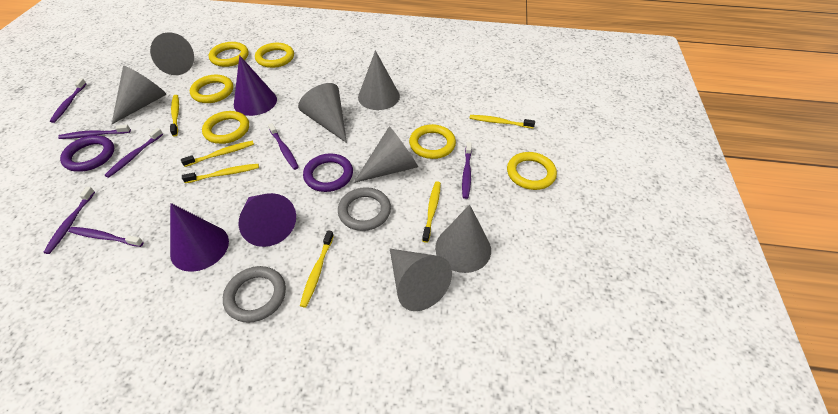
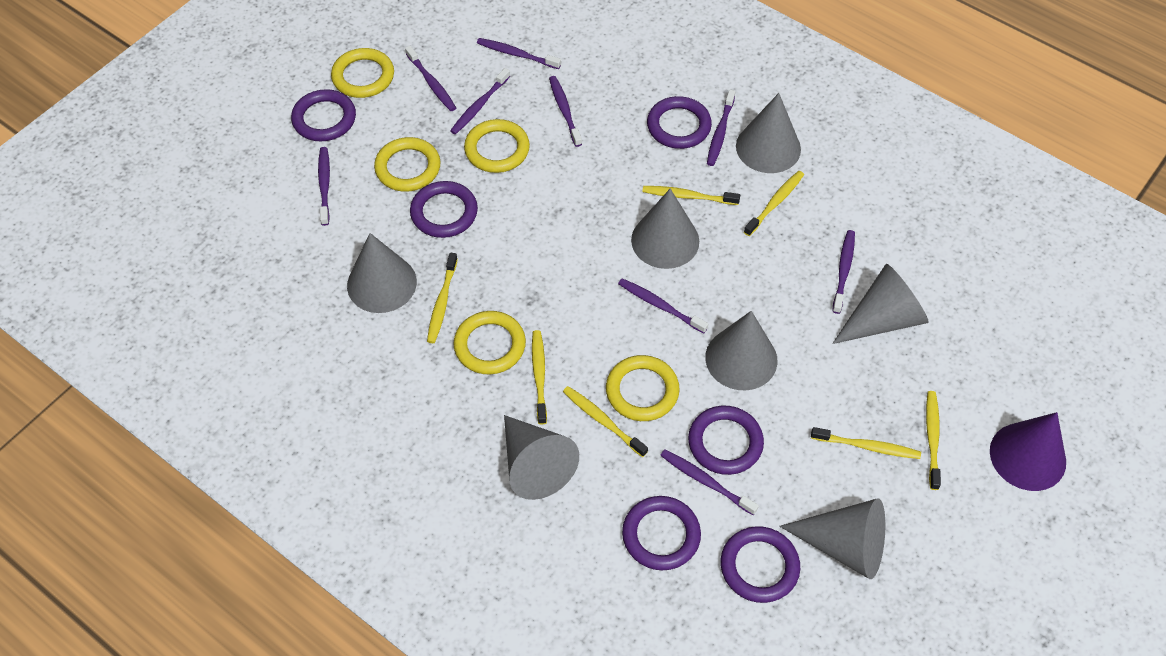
grey ring: [223,266,286,323] [338,187,391,231] = 2 -> none = 0
purple cone: [170,203,229,272] [234,55,277,116] [239,193,296,247] = 3 -> [990,412,1066,491] = 1
purple ring: [60,135,114,172] [303,153,353,192] = 2 -> [291,89,356,141] [410,181,478,238] [622,496,701,570] [647,96,712,149] [688,406,764,475] [720,526,800,603] = 6
purple toothbrush: [43,187,95,254] [50,78,87,123] [58,125,131,139] [68,227,144,247] [105,128,163,178] [268,123,299,170] [462,142,472,199] = 7 -> [318,147,330,226] [405,46,456,111] [450,68,510,134] [477,38,561,69] [549,76,582,147] [618,278,708,334] [660,449,759,515] [707,90,735,166] [832,230,855,314] = 9
yellow ring: [190,75,233,103] [202,111,249,144] [209,42,249,67] [255,43,294,68] [409,124,456,159] [507,152,557,190] = 6 -> [331,48,394,98] [374,137,441,192] [453,311,526,374] [464,119,530,173] [606,355,680,421] = 5
yellow toothbrush: [170,95,179,136] [181,141,254,167] [182,164,259,183] [300,230,334,307] [422,182,441,243] [470,115,535,128] = 6 -> [427,253,458,343] [532,330,547,425] [563,386,648,457] [642,186,740,205] [744,171,804,236] [811,427,921,459] [926,391,941,490] = 7

